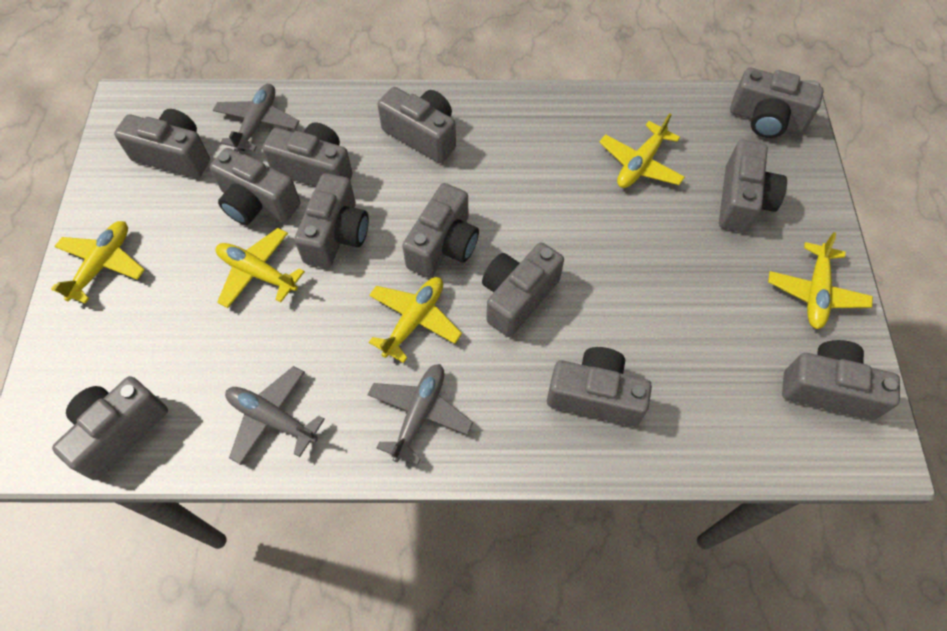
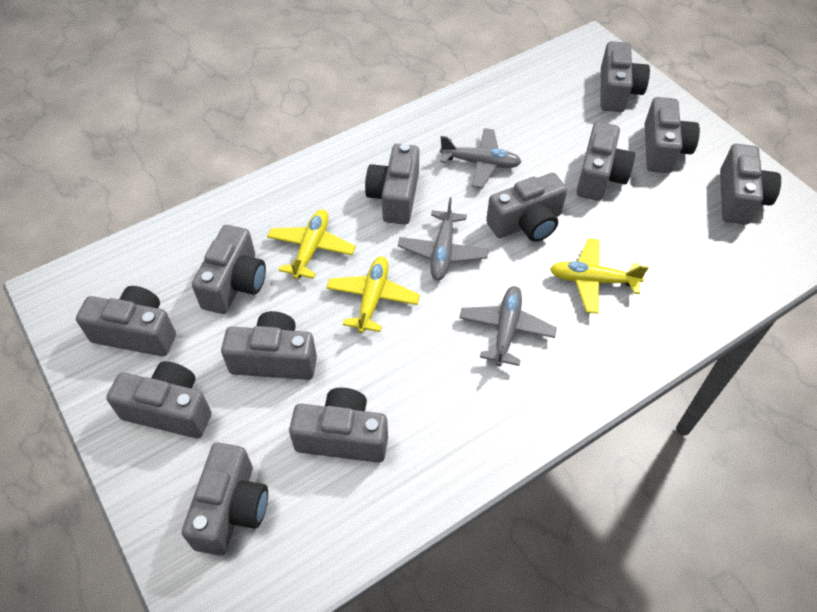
yellow plane: [51,221,144,304] [216,228,305,308] [369,277,462,363] [599,113,685,188] [768,232,873,329] = 5 -> [267,209,356,279] [326,256,420,333] [550,238,649,314] = 3

